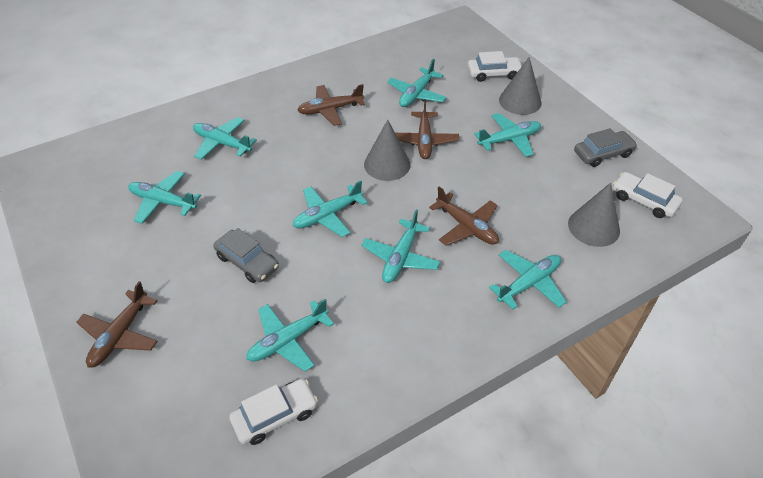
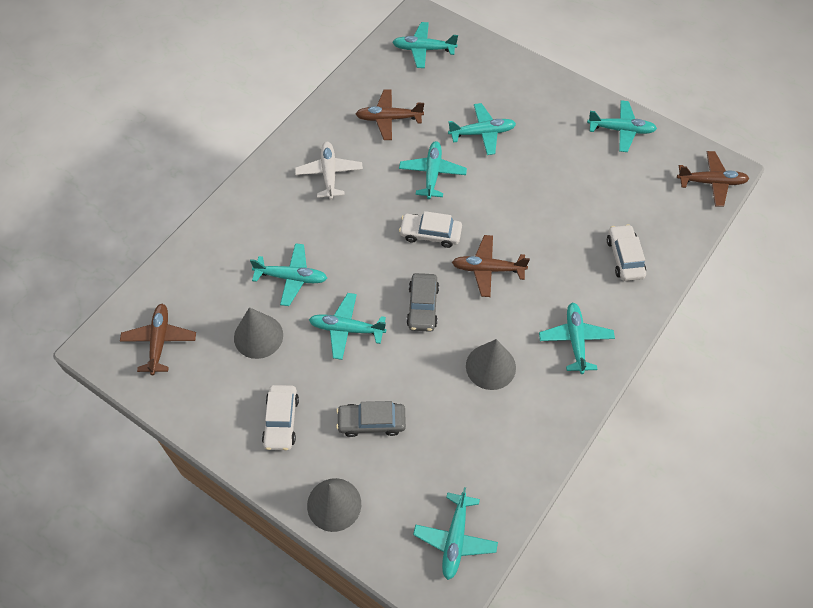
white plane: none = 0 -> [295,142,363,200] = 1

